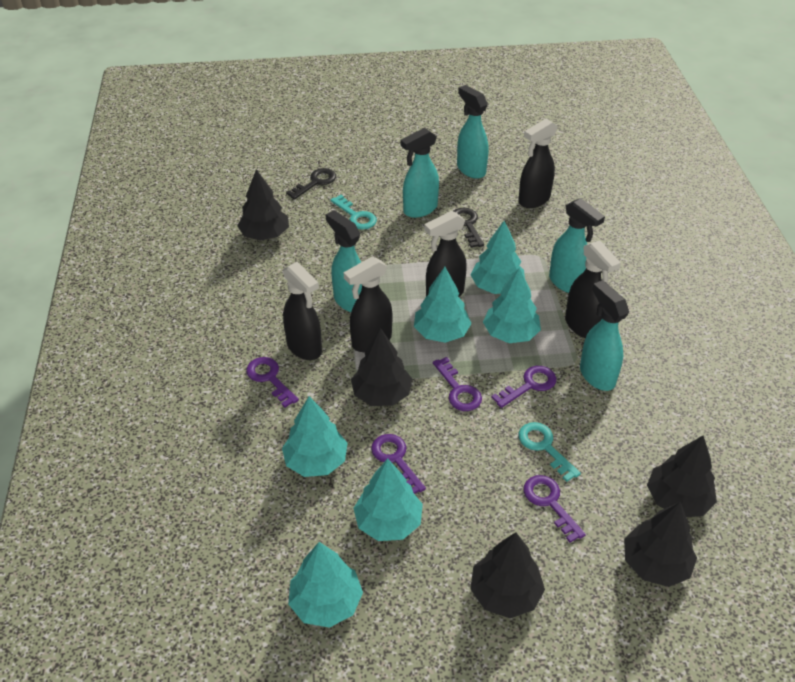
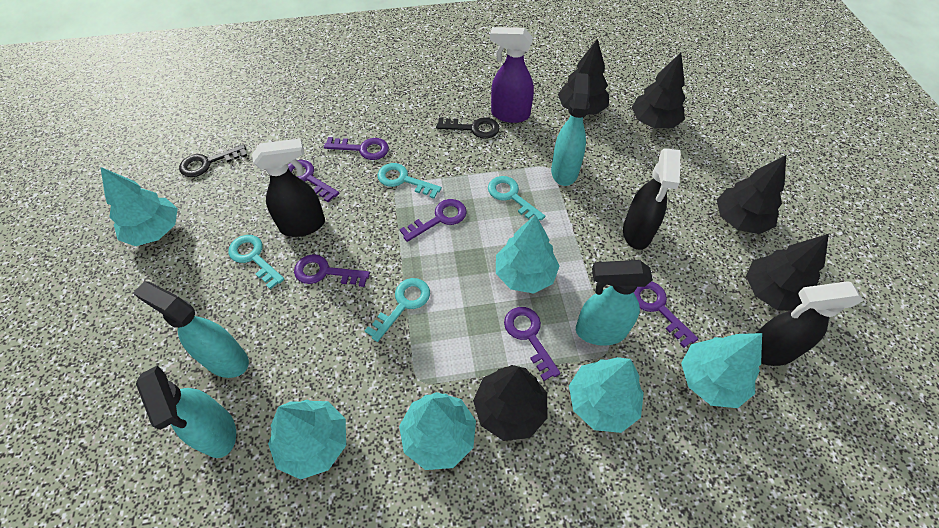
black spray bottle: [283,262,322,360] [344,256,392,352] [424,211,467,297] [518,118,558,208] [565,240,621,338] = 5 -> [252,139,325,237] [623,148,680,250] [757,281,863,366] = 3
purple key: [246,357,299,408] [371,434,426,494] [433,357,482,411] [491,366,557,408] [524,475,586,543] = 5 -> [288,160,339,202] [294,254,370,287] [324,137,389,160] [399,199,467,242] [504,307,561,381] [634,281,698,348] = 6
purple spray bottle: none = 0 -> [490,27,534,123] = 1
turquoise key: [330,195,377,230] [518,422,581,482] = 2 -> [228,235,285,289] [364,278,430,342] [377,163,442,199] [488,176,545,220] = 4
turquoise spray bottle: [326,210,362,312] [400,128,439,218] [457,85,489,179] [549,198,605,293] [580,280,629,391] = 5 -> [133,281,249,378] [136,365,236,458] [551,73,590,186] [576,260,653,346] = 4

